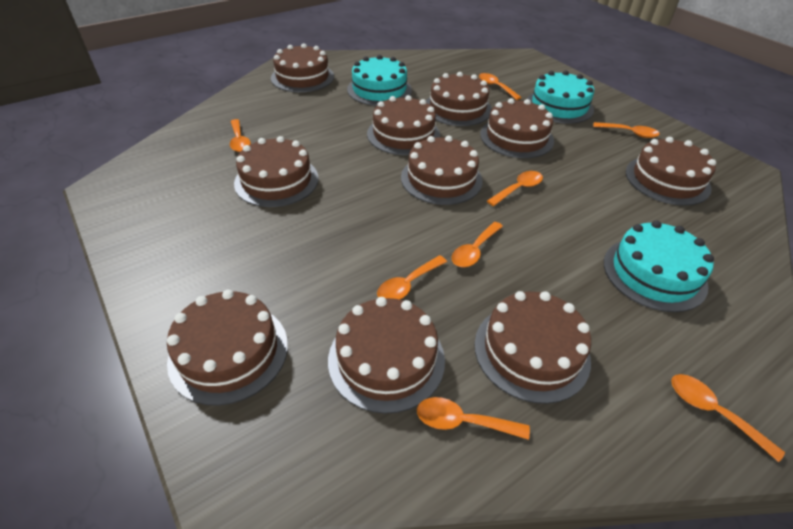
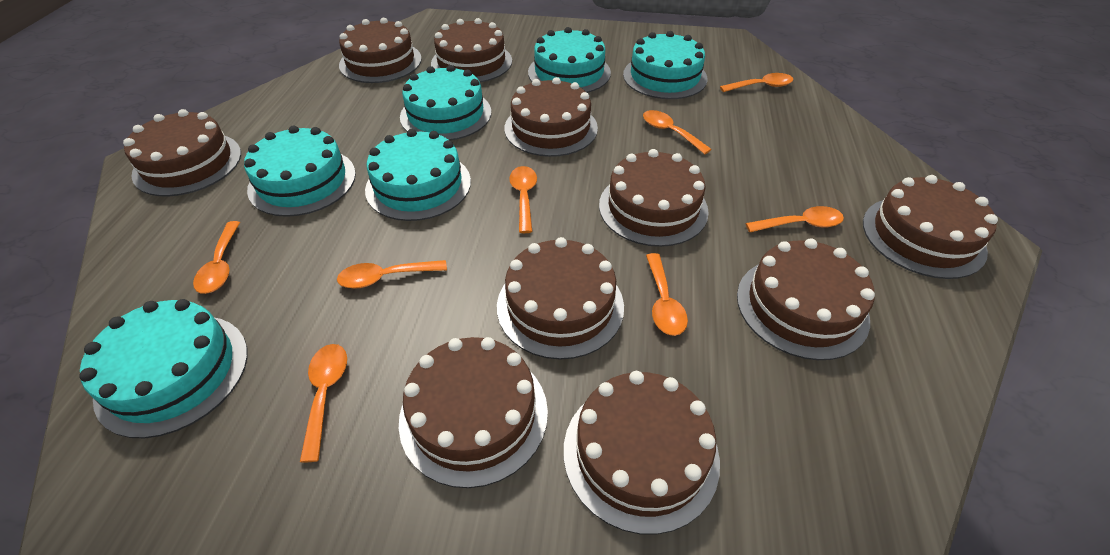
turquoise cake: [347,55,412,106] [527,70,594,124] [604,220,714,312] = 3 -> [79,299,248,438] [244,125,356,217] [365,129,471,221] [400,65,491,140] [528,27,611,93] [623,31,708,99] = 6

